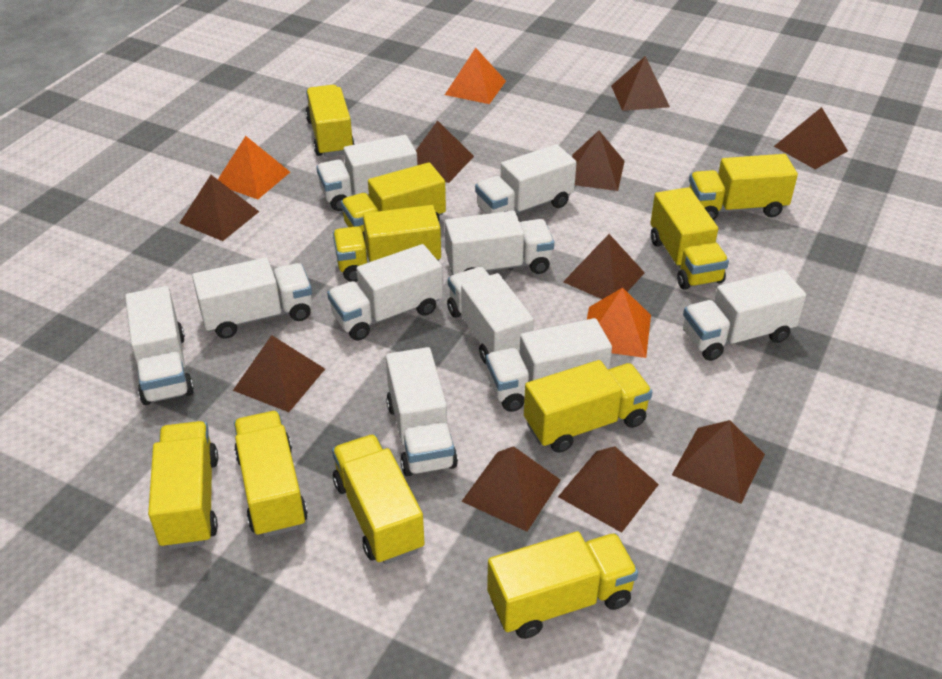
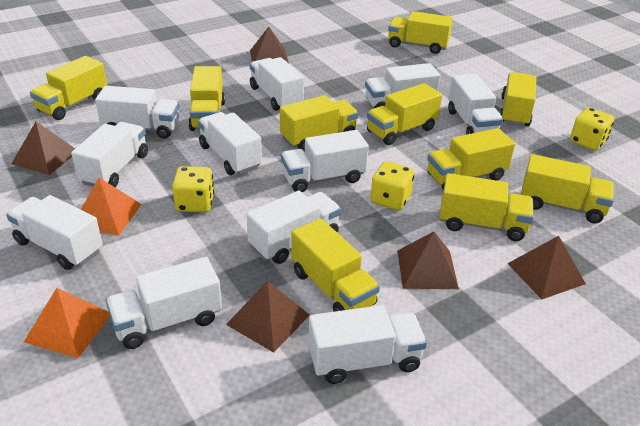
brown pyramid: [180,175,259,241] [233,335,325,412] [416,120,474,183] [461,446,561,532] [558,446,659,533] [563,234,645,299] [572,131,625,191] [611,56,670,111] [672,420,765,504] [774,107,848,169] = 10 -> [11,122,75,175] [226,280,310,353] [250,27,289,63] [397,231,459,289] [507,236,586,299] = 5
orange pyramid: [218,136,290,199] [445,48,506,104] [587,288,651,358] = 3 -> [24,288,110,358] [81,178,142,236] = 2
white truck: [125,286,194,405] [192,257,312,339] [316,135,417,211] [327,244,443,341] [386,347,458,477] [445,211,554,275] [447,267,534,364] [475,144,577,214] [486,318,612,412] [683,270,806,361] = 10 -> [6,195,103,270] [71,122,148,187] [95,86,179,139] [106,257,222,349] [198,112,262,175] [247,190,341,264] [250,57,304,111] [281,130,369,192] [308,305,427,384] [365,63,440,108] [448,74,503,135] = 11
yellow dice: none = 0 -> [172,166,214,212] [370,161,414,210] [570,108,614,151] = 3

